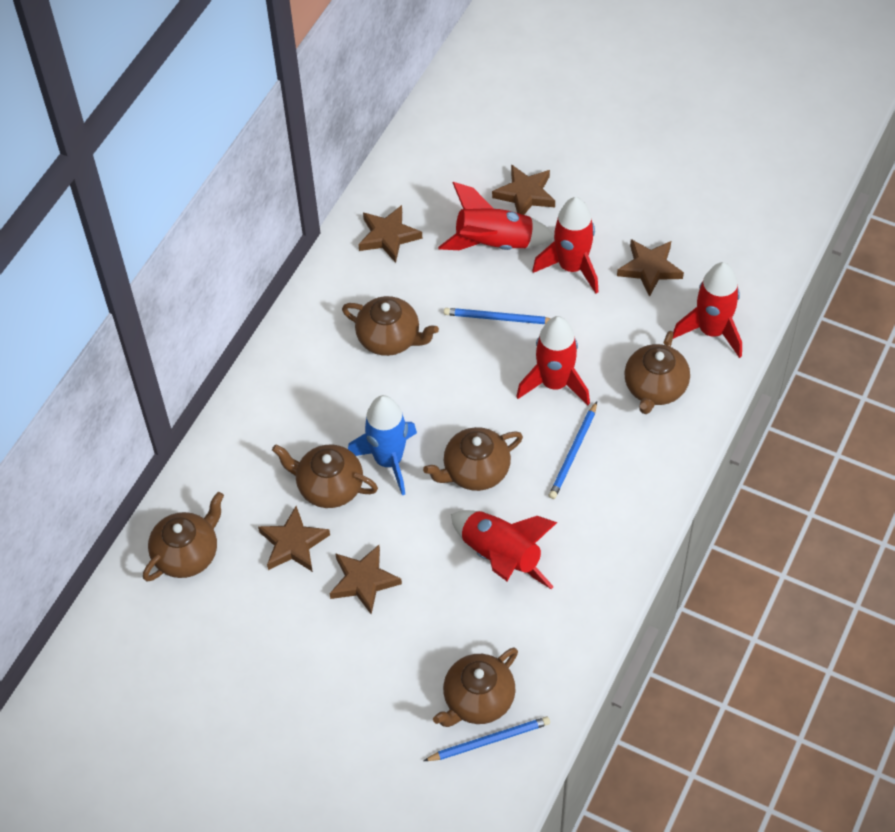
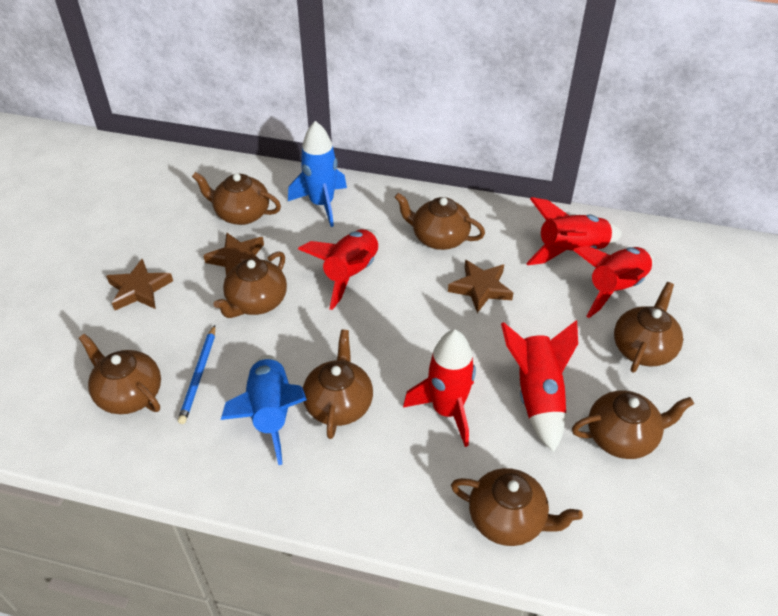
blue pencil: [424,716,550,761] [444,308,551,324] [549,402,597,499] = 3 -> [178,325,215,424] = 1
blue rocket: [348,395,417,495] = 1 -> [221,355,307,465] [288,121,347,227] = 2
brown star: [258,506,330,572] [330,545,402,614] [358,205,422,263] [492,164,555,215] [617,239,684,297] = 5 -> [106,259,173,310] [203,233,264,276] [448,260,513,313] = 3
brown teapot: [143,492,224,581] [272,444,378,508] [342,296,439,356] [423,427,523,491] [433,648,518,727] [624,331,690,414] = 6 -> [79,334,161,414] [192,172,281,225] [214,251,287,318] [303,330,373,439] [395,193,485,250] [451,468,583,546] [572,390,694,459] [614,282,683,373] = 8

